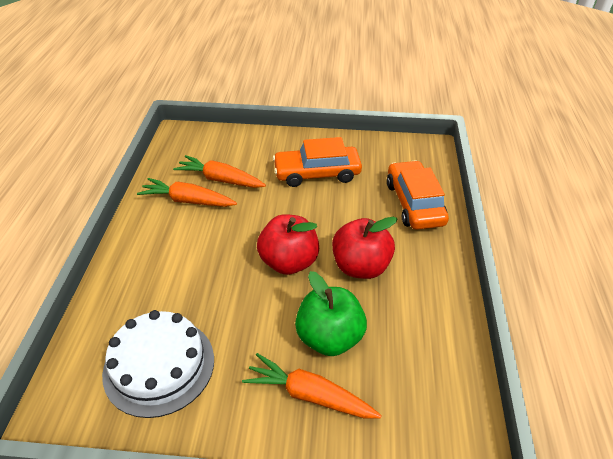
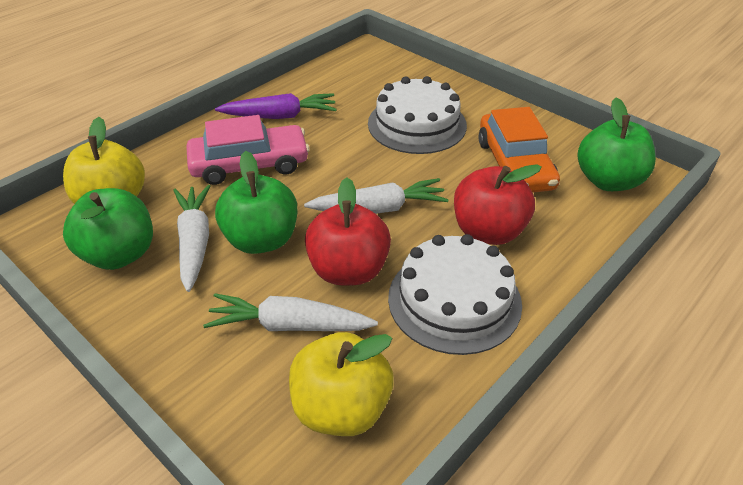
green apple: [295,271,367,356] = 1 -> [63,188,153,270] [215,151,297,254] [578,97,656,191] = 3
orange car: [273,137,362,187] [387,161,449,230] = 2 -> [479,107,560,193] = 1
orange carrot: [137,178,237,207] [173,155,266,188] [242,353,382,419] = 3 -> none = 0
pink car: none = 0 -> [186,115,310,185] = 1
purple carrot: none = 0 -> [215,93,337,119] = 1
white cake: [102,310,214,418] = 1 -> [368,76,467,154] [388,234,522,355] = 2
white carrot: none = 0 -> [173,185,210,292] [203,293,378,331] [304,178,449,214] = 3
yellow apple: none = 0 -> [63,117,145,204] [289,332,393,436] = 2

